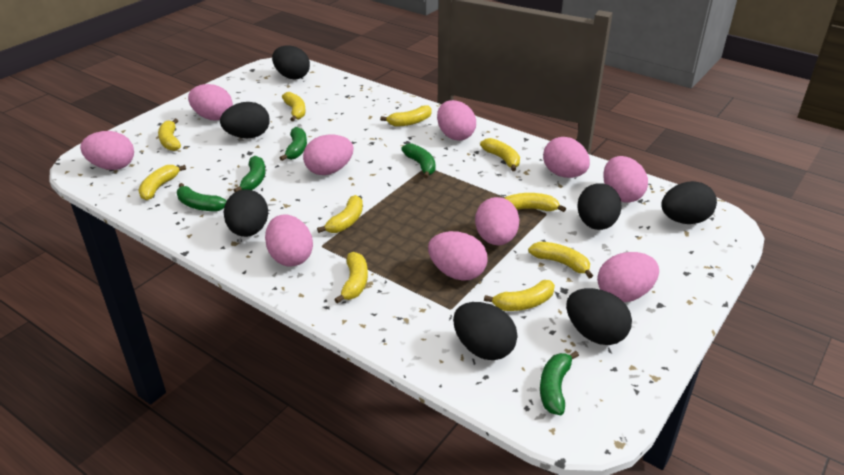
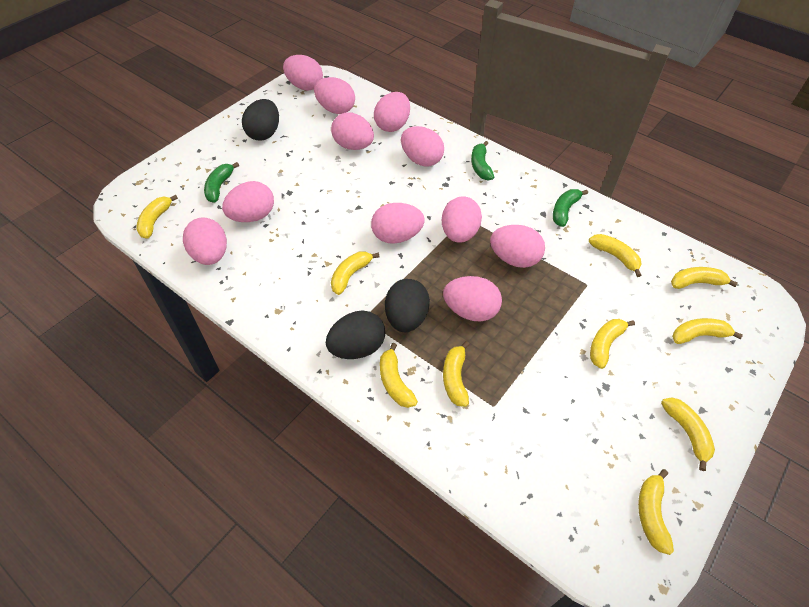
black egg: [220,102,270,138] [224,189,268,237] [272,45,310,80] [453,302,517,360] [566,288,632,345] [577,183,622,230] [661,181,717,224] = 7 -> [242,99,279,141] [326,310,385,359] [385,279,430,332] = 3
green banana: [177,183,227,211] [234,156,266,192] [280,127,307,161] [401,143,435,178] [540,351,579,415] = 5 -> [204,162,239,203] [471,141,494,180] [553,189,588,227] = 3
pink egg: [80,131,134,170] [188,84,233,121] [265,214,313,267] [303,134,354,175] [428,231,487,281] [437,100,476,141] [475,197,519,245] [543,137,590,178] [597,252,659,302] [603,156,648,203] = 10 -> [183,217,227,265] [222,181,274,222] [283,55,323,91] [314,77,355,114] [331,112,374,150] [371,203,425,244] [374,92,410,132] [401,126,444,167] [442,196,482,243] [443,276,502,321] [490,225,545,268] = 11

